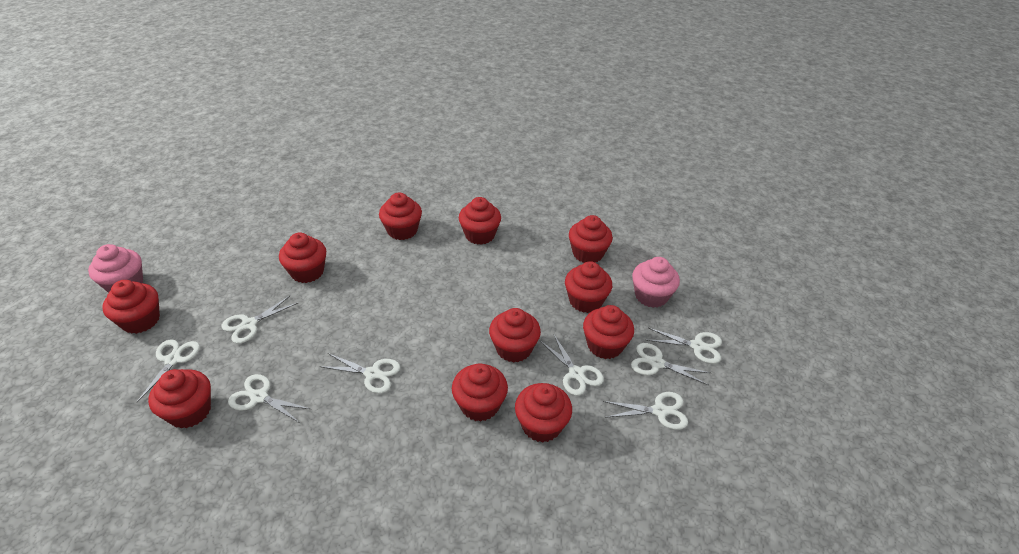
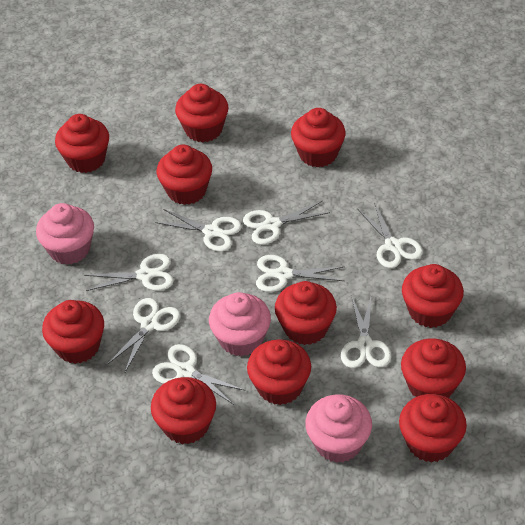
pink cupcake: [88,244,143,293] [632,257,680,308] = 2 -> [36,203,94,265] [209,292,271,357] [305,395,372,463] = 3

